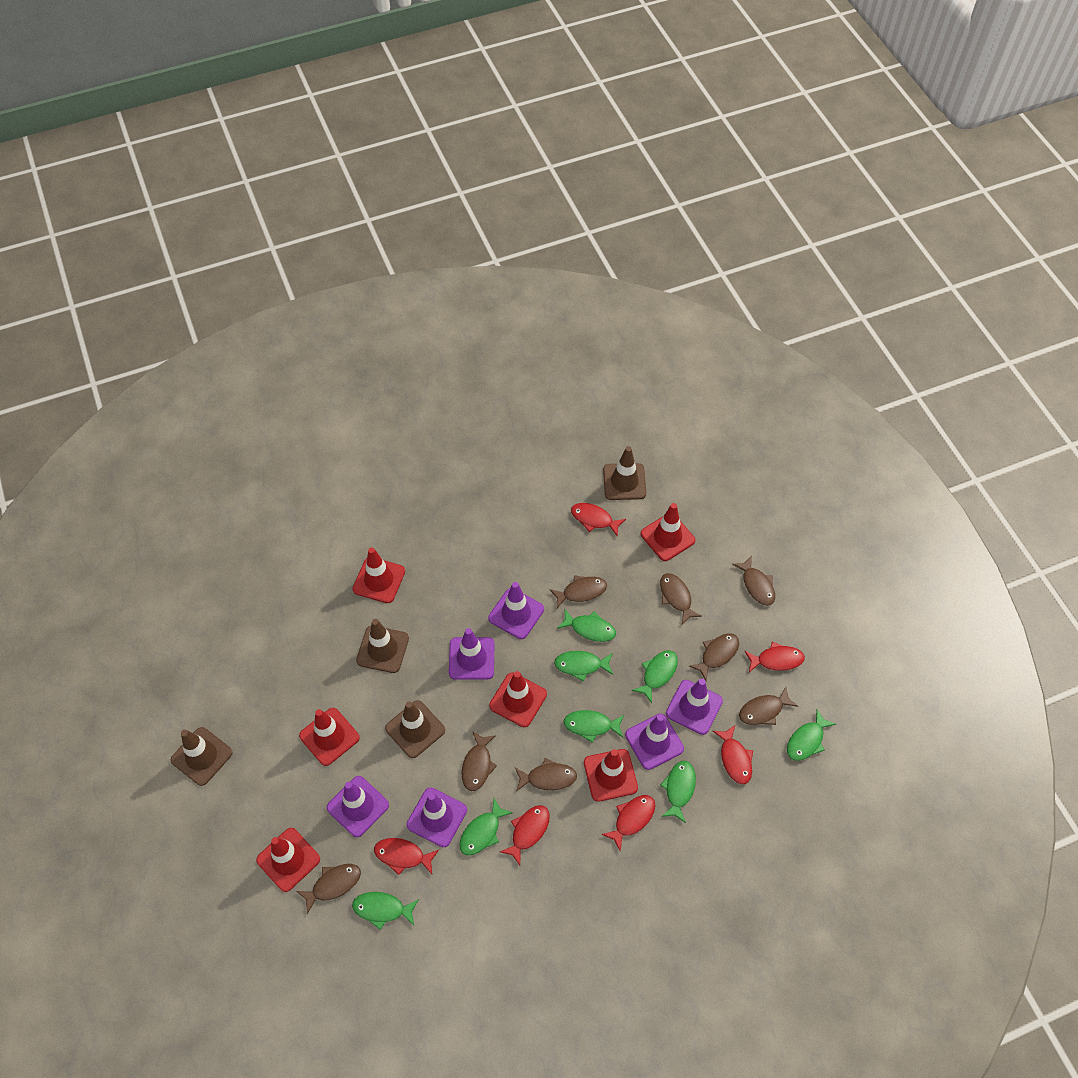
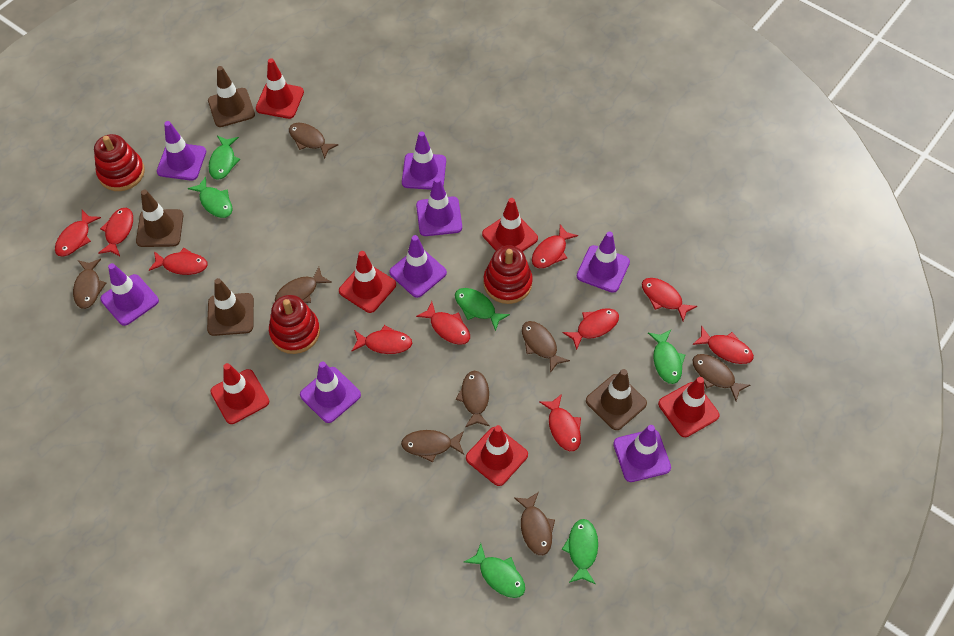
green fish: [352,892,419,930] [459,798,513,855] [554,651,613,681] [557,609,616,642] [563,710,624,743] [632,650,678,703] [660,761,696,823] [787,709,836,761] = 8 -> [188,177,233,218] [209,136,240,180] [455,288,510,331] [464,543,525,598] [562,519,598,584] [648,330,685,384] = 6
purple traffic cone: [327,776,389,837] [407,788,467,847] [449,628,494,680] [488,582,544,639] [625,714,684,770] [666,679,723,735] = 6 -> [100,263,159,326] [157,121,206,181] [300,361,361,423] [389,235,447,298] [402,131,446,190] [416,177,462,236] [577,231,630,293] [613,425,671,482] = 8
red fish: [374,838,439,875] [500,805,550,865] [571,503,626,537] [601,795,655,851] [713,725,753,784] [744,642,805,672] = 6 -> [55,210,101,257] [98,208,133,256] [148,248,208,275] [352,325,412,354] [416,301,470,345] [532,224,578,268] [539,394,581,451] [563,308,619,350] [642,278,697,321] [692,326,754,364] = 10
red stacking toy: none = 0 -> [94,134,145,191] [269,295,320,354] [483,245,533,304] = 3

